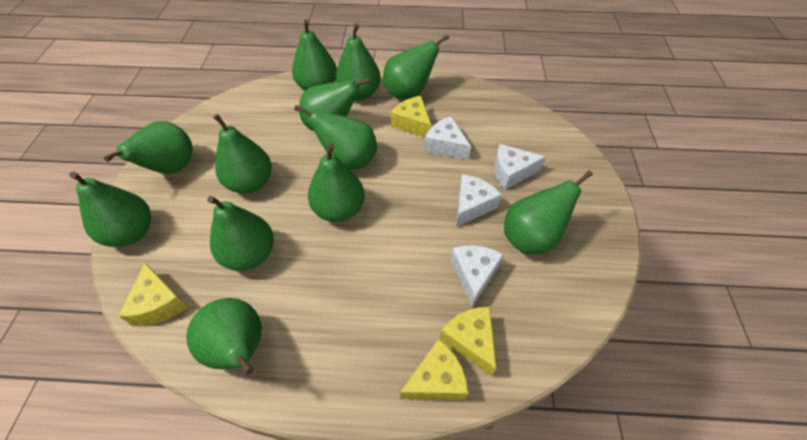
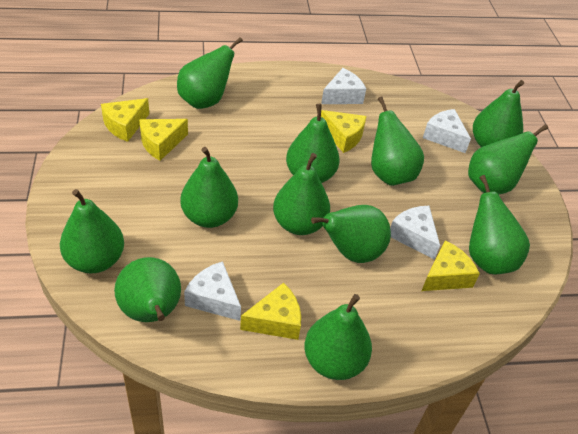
yellow cheese: [119,263,187,326] [390,96,431,137] [400,339,469,400] [440,306,496,377] = 4 -> [101,98,149,142] [139,119,188,161] [240,283,301,340] [321,110,366,153] [422,240,480,291] = 5

